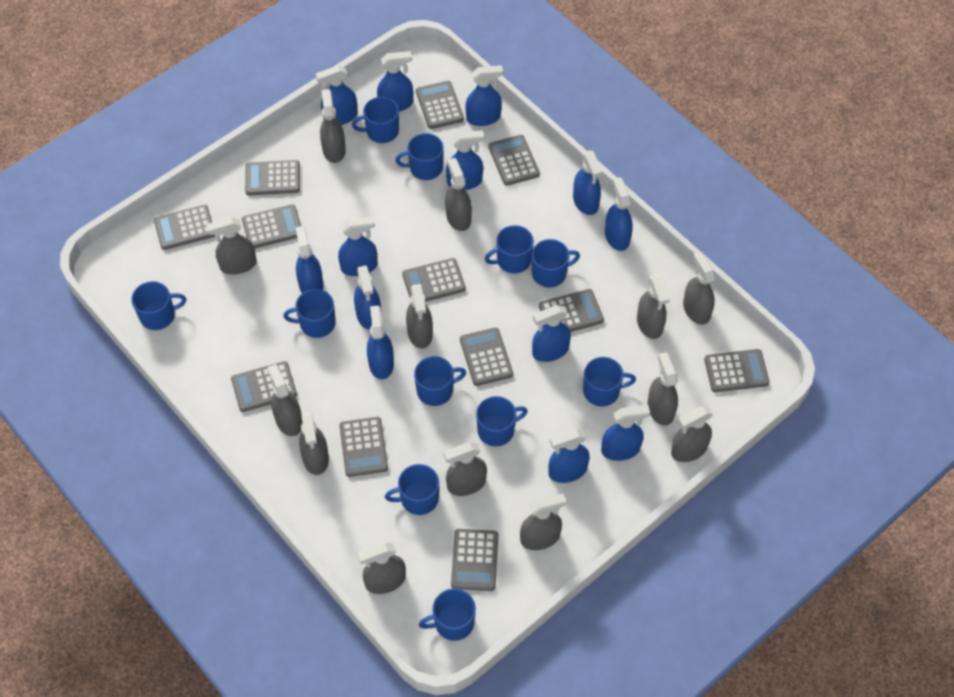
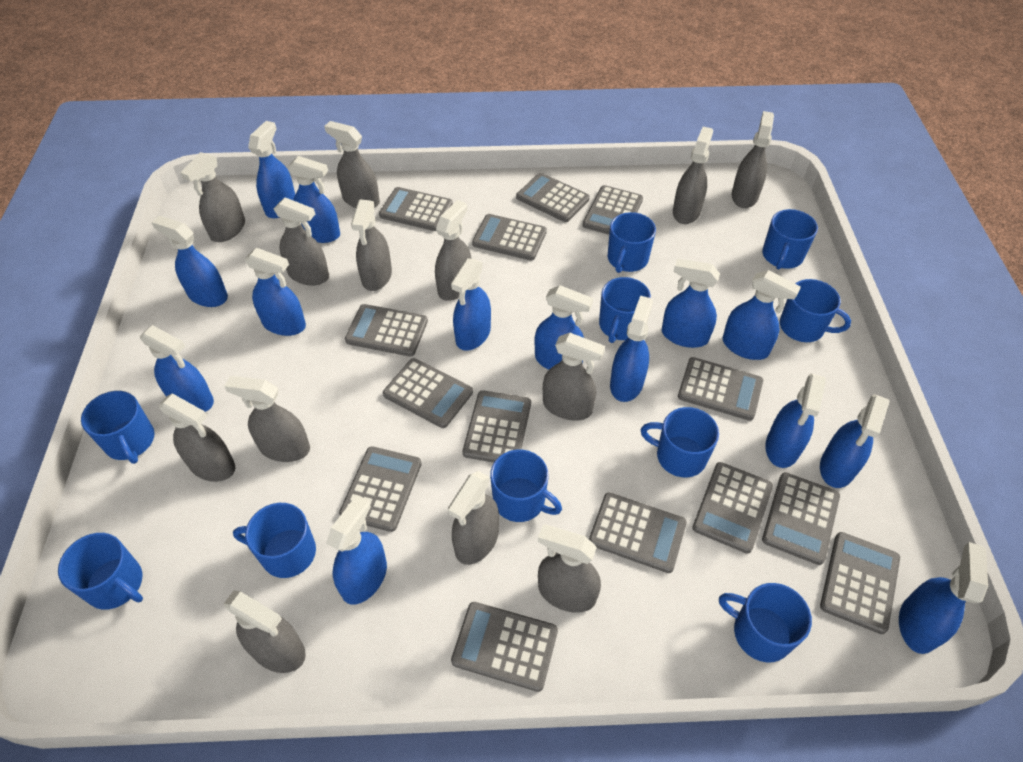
blue mug: [131,281,186,330] [283,289,336,338] [352,97,399,143] [385,464,439,515] [395,133,444,180] [414,356,466,406] [419,588,476,641] [476,396,528,446] [485,225,534,273] [532,239,580,287] [583,357,636,406] = 11 -> [58,533,143,610] [81,391,155,464] [233,503,316,578] [490,450,562,522] [599,277,651,343] [608,212,656,273] [641,407,719,478] [719,583,812,662] [762,209,818,270] [780,279,851,342] = 10
blue spray bottle: [296,226,323,293] [316,65,357,125] [338,216,377,276] [354,265,381,330] [367,306,394,379] [377,51,413,112] [446,130,484,190] [466,65,503,126] [532,305,571,362] [548,429,590,483] [573,150,603,215] [601,405,650,461] [605,177,633,251] = 13 -> [140,325,214,412] [151,216,228,307] [244,248,306,336] [248,121,295,218] [288,156,340,243] [326,495,387,605] [451,258,491,351] [535,285,593,370] [610,296,653,402] [662,258,720,348] [722,270,801,360] [765,374,826,468] [820,394,890,488] [899,542,988,654] = 14
grey calculator: [154,205,215,250] [231,361,297,412] [242,204,301,248] [245,160,300,195] [339,417,388,477] [402,258,466,302] [416,81,464,129] [451,529,498,591] [460,327,513,386] [488,135,540,186] [539,289,604,332] [704,349,770,392] = 12 -> [339,446,422,532] [345,304,428,357] [379,187,453,231] [383,358,473,428] [451,602,558,692] [463,390,531,463] [472,214,547,261] [516,173,590,222] [583,185,643,235] [589,493,687,573] [678,357,763,421] [692,462,773,554] [762,472,840,565] [820,532,900,634] = 14

